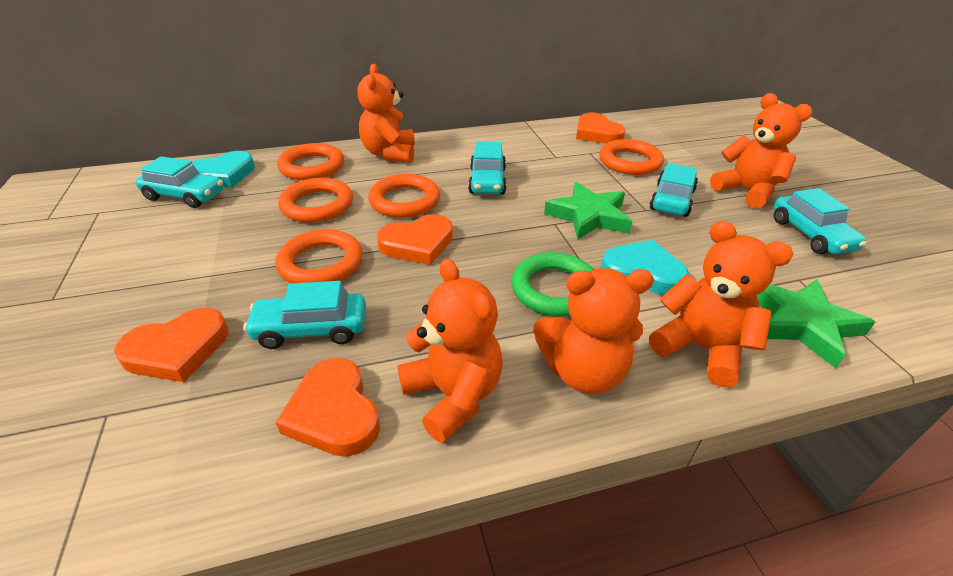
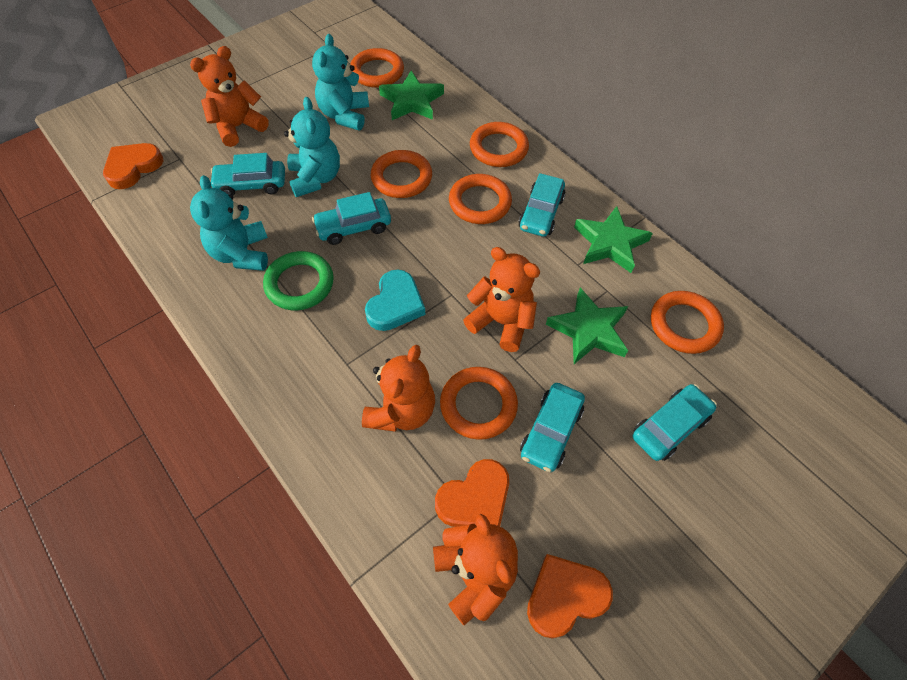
green star: [544,182,632,240] [756,279,876,368] = 2 -> [379,71,444,120] [546,288,628,364] [574,206,653,273] = 3
orange heart: [114,308,229,382] [276,358,380,457] [377,214,453,265] [576,112,626,144] = 4 -> [103,143,164,189] [435,459,509,527] [527,554,613,639] = 3
orange ring: [275,229,363,283] [277,143,344,180] [278,178,353,223] [368,174,440,218] [599,139,664,175] = 5 -> [350,48,404,88] [371,150,432,198] [440,367,518,440] [449,174,512,224] [470,122,529,167] [651,291,724,354] = 6
orange teddy bear: [357,64,415,163] [397,258,503,443] [534,268,654,394] [649,221,793,387] [710,93,812,209] = 5 -> [190,46,269,147] [362,345,435,432] [433,514,518,625] [463,247,540,352] = 4
turquoise heart: [192,151,255,188] [601,240,689,295] = 2 -> [365,269,425,331] = 1
turquoise teddy bear: none = 0 -> [190,175,268,271] [284,97,340,197] [312,34,369,130] = 3

